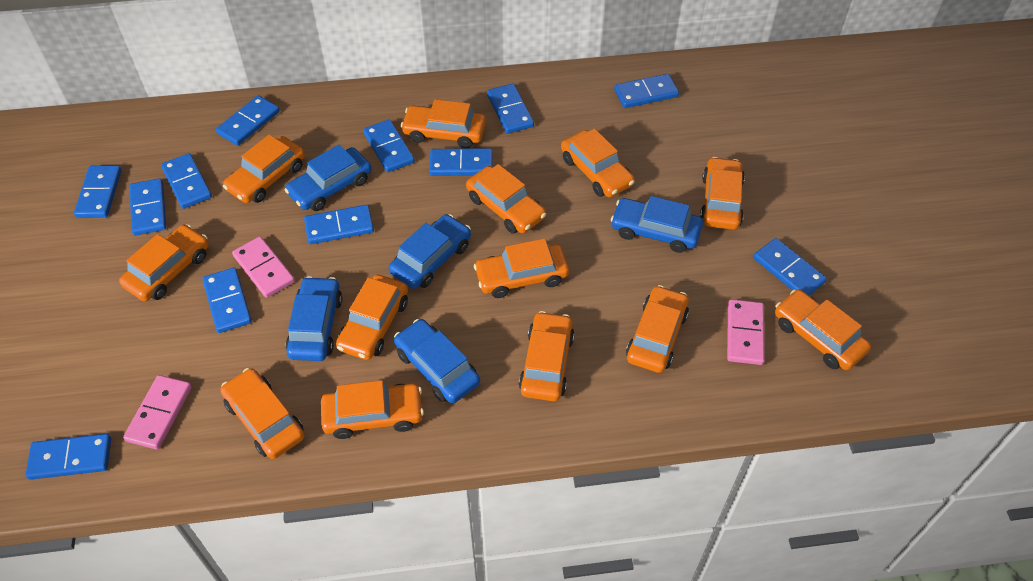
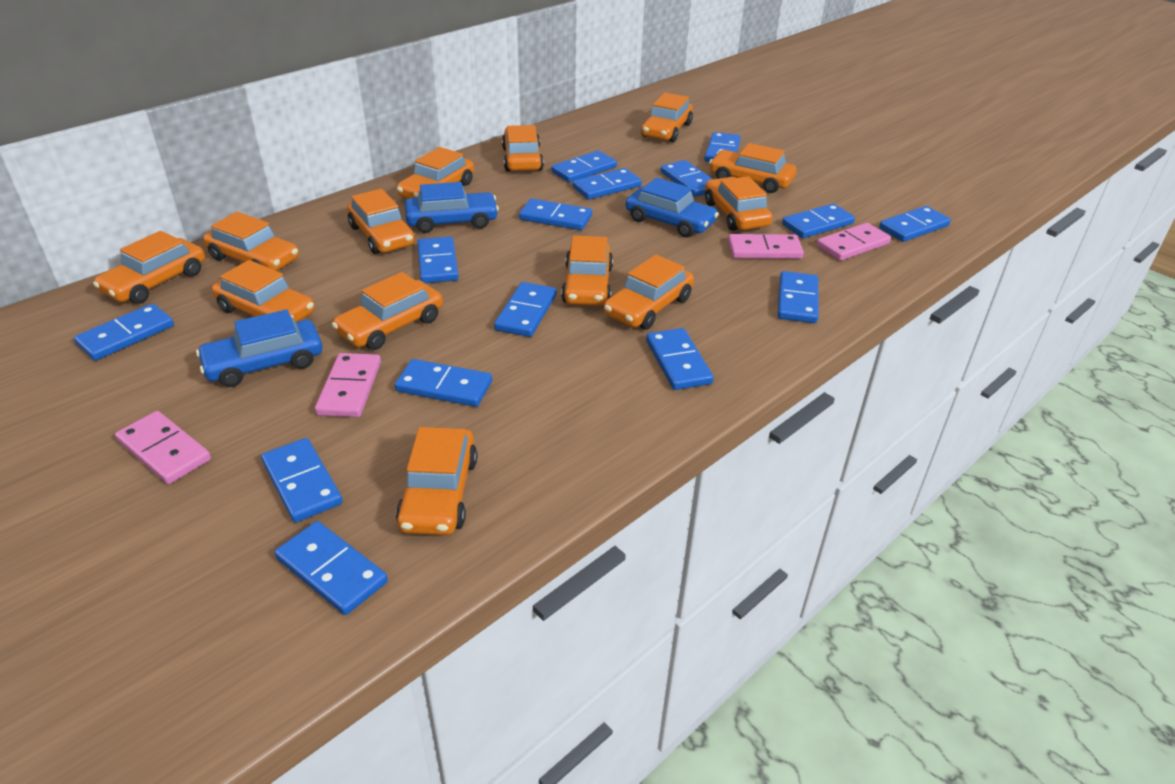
blue car: [285,144,372,211] [286,276,342,361] [389,214,471,289] [394,319,480,404] [611,196,703,253] = 5 -> [196,309,323,387] [405,182,499,233] [626,178,719,237] = 3
blue domino: [26,434,111,480] [74,165,121,218] [129,178,166,235] [161,153,212,209] [203,268,252,333] [216,95,280,146] [304,205,374,244] [363,119,415,172] [429,148,493,176] [487,84,534,134] [614,74,679,108] [753,238,827,295] = 12 -> [74,304,174,361] [261,438,343,523] [275,521,388,615] [395,359,492,407] [417,237,459,283] [494,282,556,337] [519,199,592,230] [551,151,617,183] [573,168,642,200] [646,328,714,390] [661,160,712,197] [704,132,741,162] [778,271,819,323] [782,204,855,238] [879,206,951,242] = 15
pink domino: [123,375,192,450] [232,237,295,298] [727,299,765,365] = 3 -> [115,411,211,484] [315,353,381,417] [728,234,804,259] [817,223,891,261] = 4

